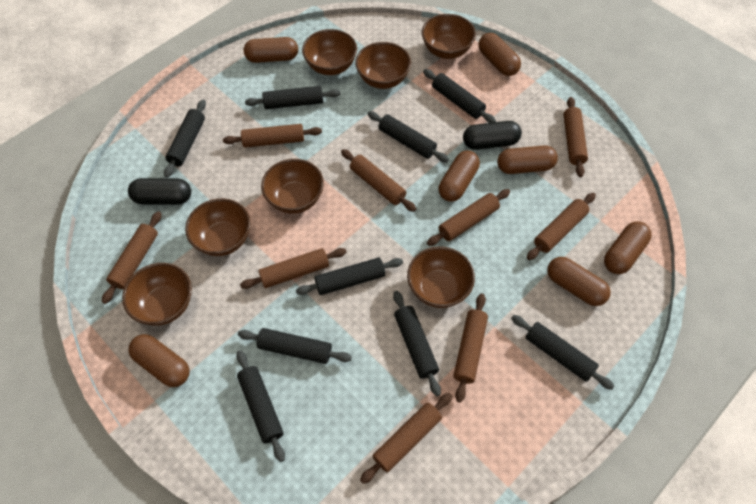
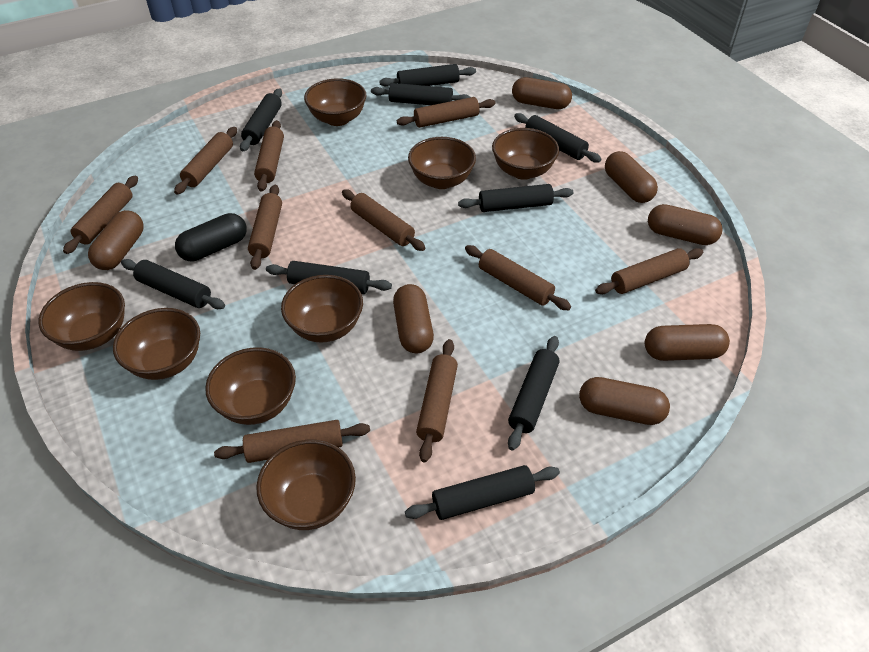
black capsule: [128,178,191,205] [463,121,522,150] = 2 -> [175,213,247,261] = 1
brown bowl: [122,263,192,326] [185,198,251,256] [261,159,324,214] [302,29,357,75] [355,42,411,89] [407,246,475,308] [422,14,476,59] = 7 -> [39,282,125,351] [113,308,200,380] [205,347,296,425] [256,440,356,530] [281,275,363,343] [304,78,366,126] [408,137,476,189] [492,128,559,180] = 8
brown rolling pin: [102,211,161,304] [223,124,322,148] [240,248,346,289] [341,149,416,212] [360,393,452,484] [427,189,510,246] [453,294,488,403] [527,193,596,260] [563,97,588,177] = 9 -> [63,176,138,254] [174,127,237,195] [214,420,370,463] [248,185,282,270] [254,120,284,192] [342,189,425,251] [397,97,496,128] [416,339,458,462] [465,245,571,310] [595,248,703,294] = 10

